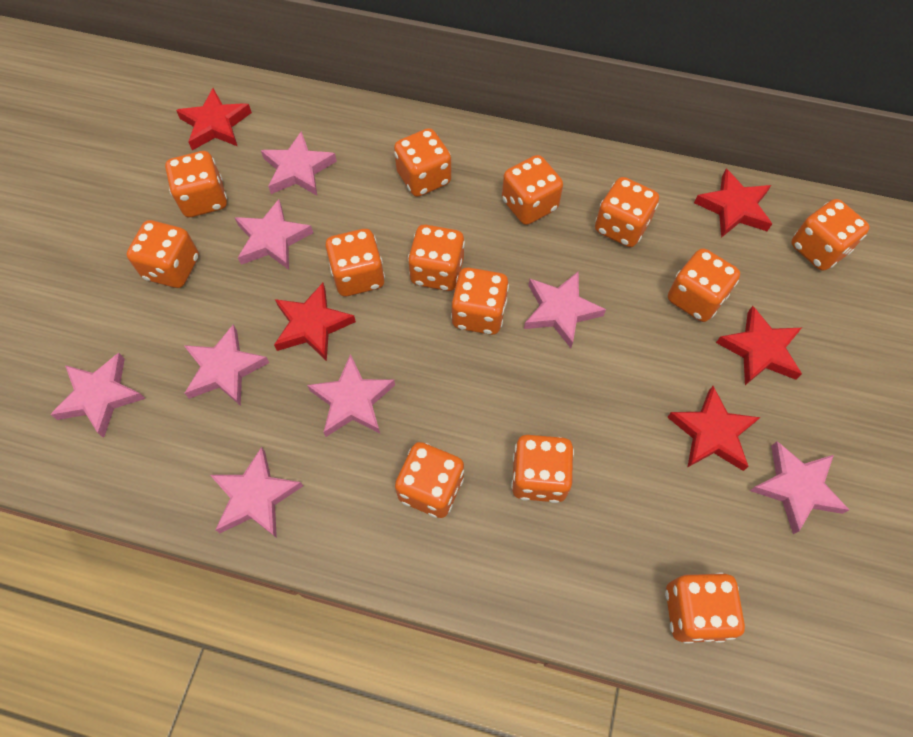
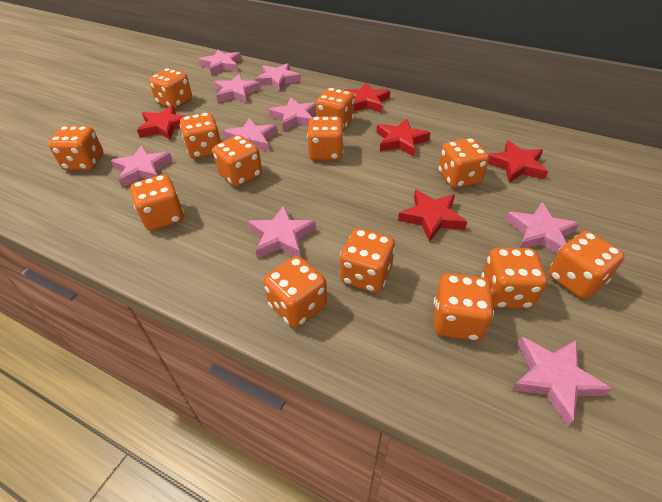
pink star: [50,353,145,438] [184,324,269,406] [210,447,303,538] [234,199,313,270] [261,131,337,196] [307,354,395,437] [524,271,606,348] [750,441,849,534] = 8 -> [111,145,173,187] [198,49,242,76] [214,74,261,103] [223,118,277,151] [248,205,316,258] [255,63,301,91] [268,98,316,131] [505,202,580,254] [512,337,612,426] = 9

